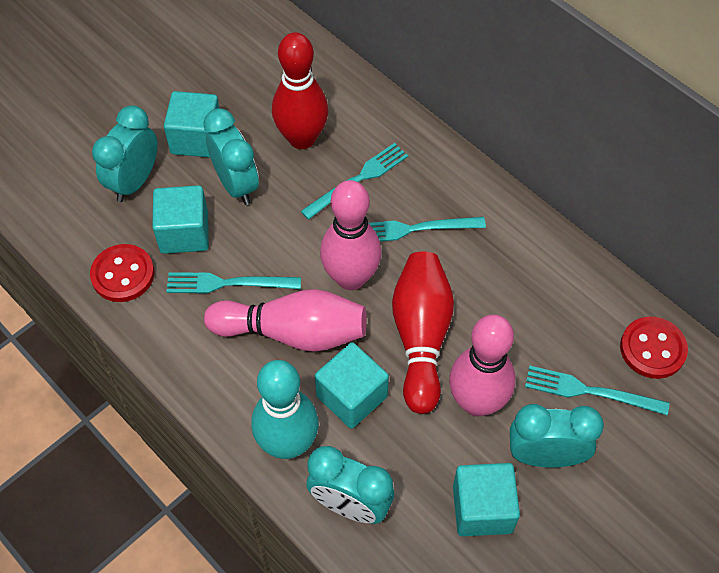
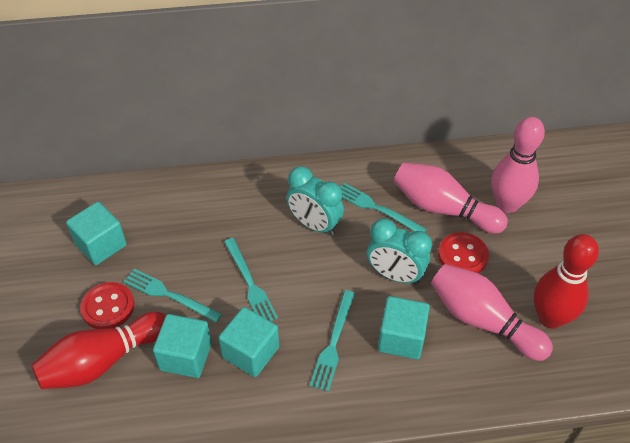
turquoise bowling pin: [252,360,319,459] = 1 -> none = 0
turquoise clock: [92,105,157,202] [203,108,259,205] [306,446,394,524] [510,404,604,468] = 4 -> [286,166,344,236] [367,218,432,285] = 2

